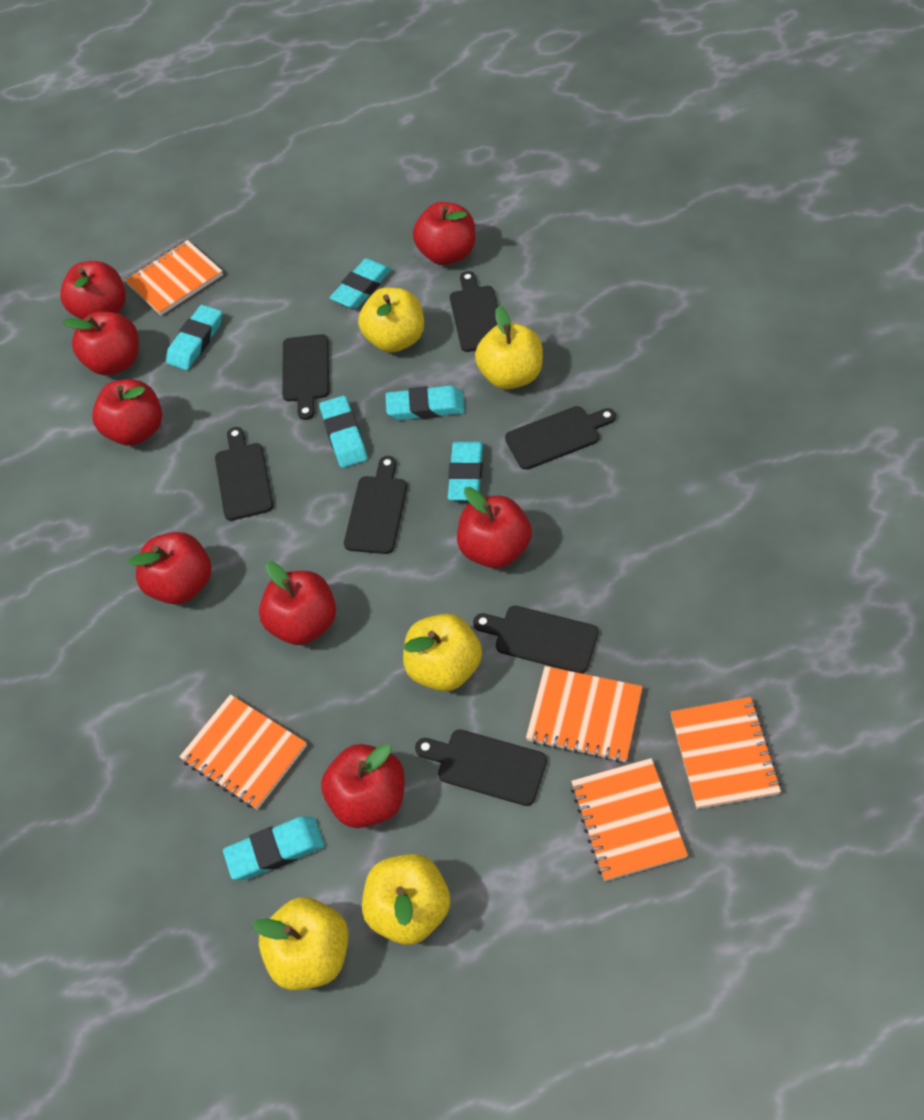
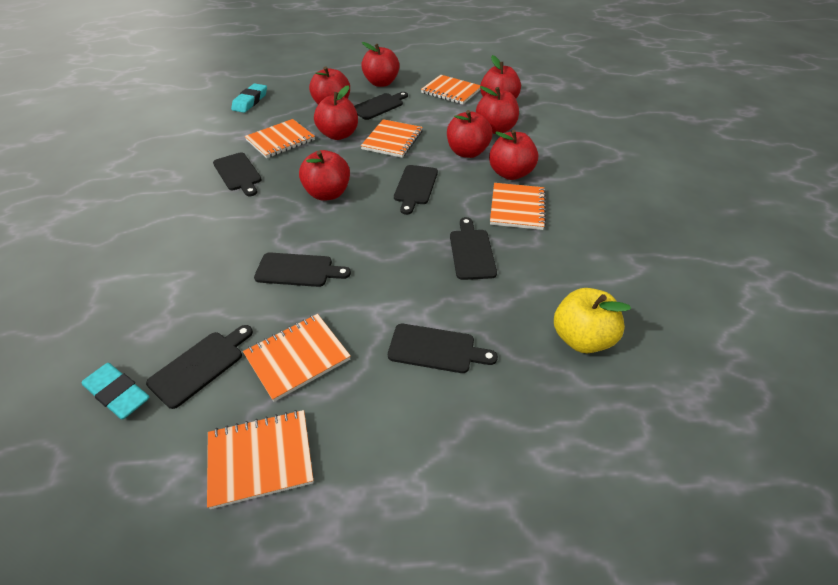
orange notebook: [125,240,223,316] [179,694,307,810] [526,666,643,762] [571,758,688,881] [670,697,781,809] = 5 -> [207,410,314,509] [243,314,351,402] [245,119,315,158] [361,119,423,158] [421,75,480,105] [490,183,546,230] = 6
turquoise eraser: [166,305,222,370] [223,816,324,880] [319,396,367,468] [330,258,392,309] [385,385,465,420] [448,441,483,501] = 6 -> [82,363,149,419] [231,83,267,113] = 2
yellow apple: [252,897,349,990] [358,287,424,353] [362,854,450,945] [403,614,482,691] [475,306,543,389] = 5 -> [554,288,631,353] = 1

